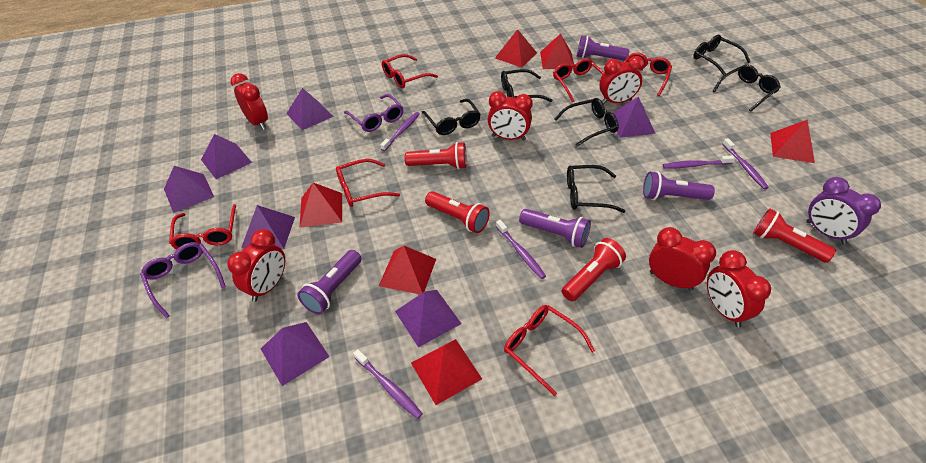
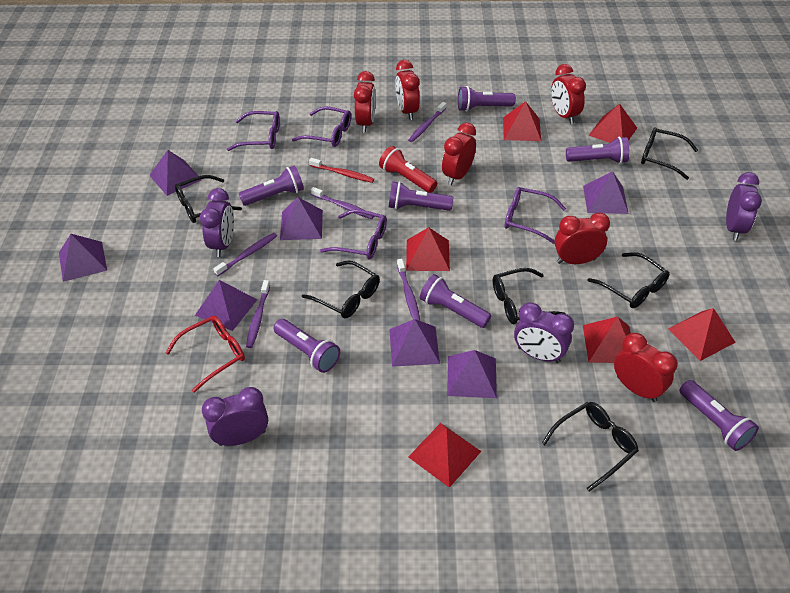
purple clock: [806,177,881,244] = 1 -> [200,188,234,257] [202,387,268,446] [514,302,574,363] [726,172,762,241] = 4
purple flashlight: [297,250,362,314] [519,209,591,248] [577,36,629,61] [643,171,715,200] = 4 -> [239,166,304,206] [274,319,340,373] [389,181,453,211] [420,274,491,328] [458,86,516,112] [566,137,629,164] [679,380,759,451] = 7
purple glasses: [140,242,226,318] [344,94,403,132] = 2 -> [227,111,280,151] [292,106,351,147] [320,209,387,260] [505,187,566,244] = 4
red flashlight: [405,142,467,169] [425,191,490,233] [562,238,626,301] [753,208,836,263] = 4 -> [379,146,437,193] = 1
red glasses: [169,204,237,249] [336,159,400,207] [382,54,438,88] [504,305,595,396] [553,58,604,103] [624,52,672,96] = 6 -> [165,316,245,393] = 1
red toothbrush: none = 0 -> [309,158,374,183] = 1

